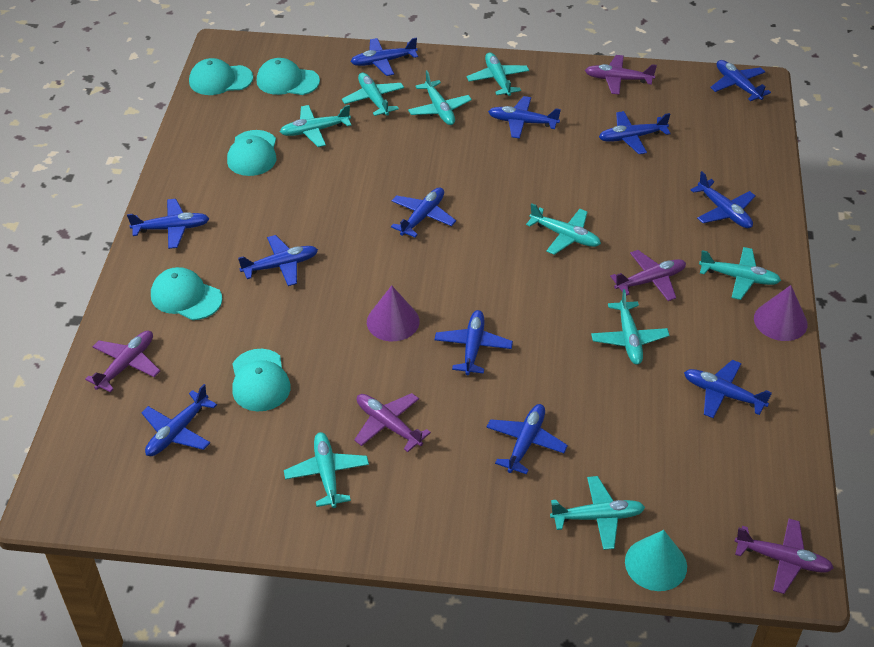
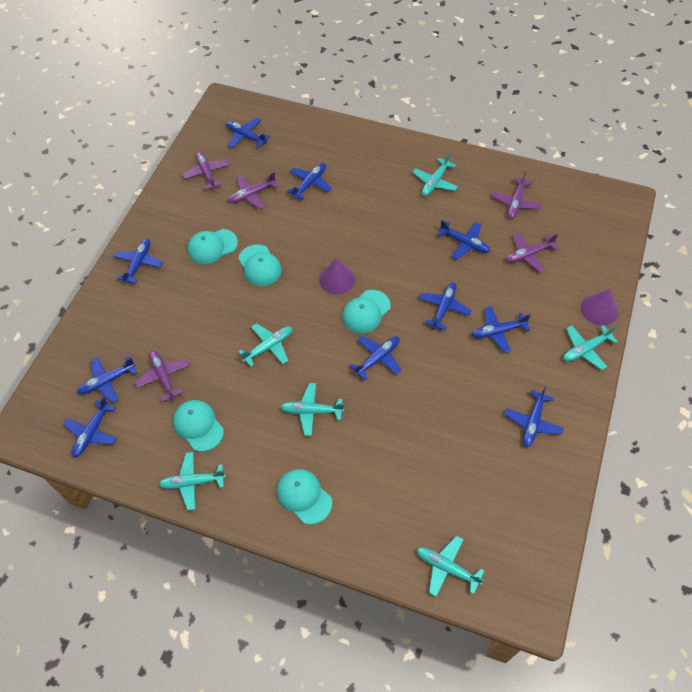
blue plane: [127,199,210,249] [141,384,217,456] [238,235,318,286] [351,37,418,76] [391,187,456,237] [434,310,513,375] [486,404,568,474] [488,96,561,139] [599,111,671,154] [684,360,772,418] [691,171,756,228] [710,60,771,101] = 12 -> [63,396,117,457] [77,357,137,403] [113,239,163,284] [226,118,270,148] [287,163,332,200] [350,336,401,380] [419,282,472,330] [437,220,490,259] [471,306,531,353] [504,386,564,447] = 10
turquoise cone: [625,530,687,591] = 1 -> none = 0
turquoise plane: [280,105,352,147] [284,432,369,508] [342,73,404,116] [408,70,472,125] [467,52,529,96] [526,203,601,255] [550,476,645,550] [591,289,670,365] [699,247,781,300] = 9 -> [158,452,226,510] [238,323,292,367] [281,383,344,436] [412,153,458,196] [417,536,484,597] [563,325,618,370] = 6

